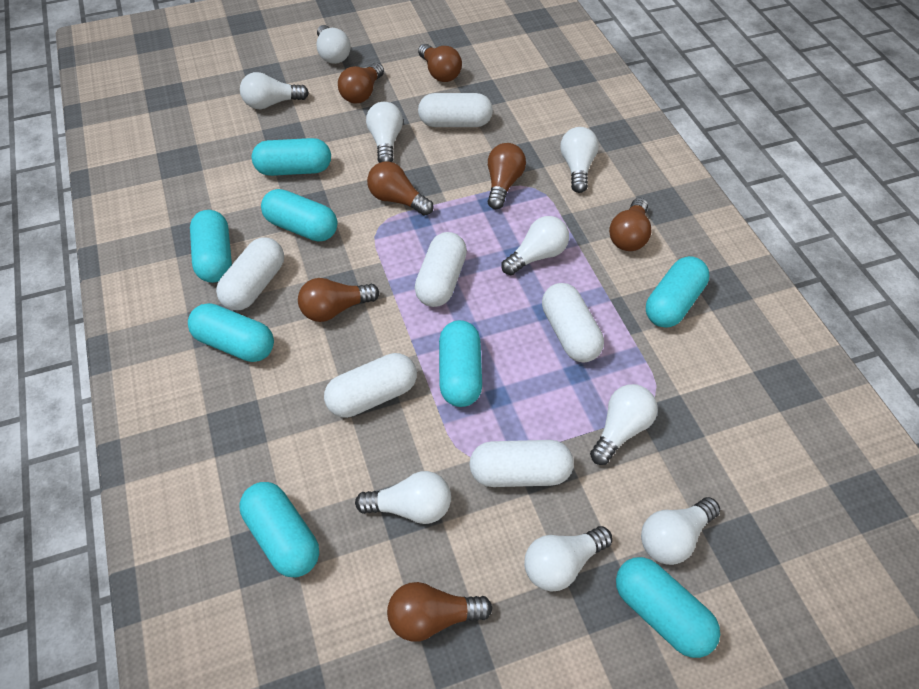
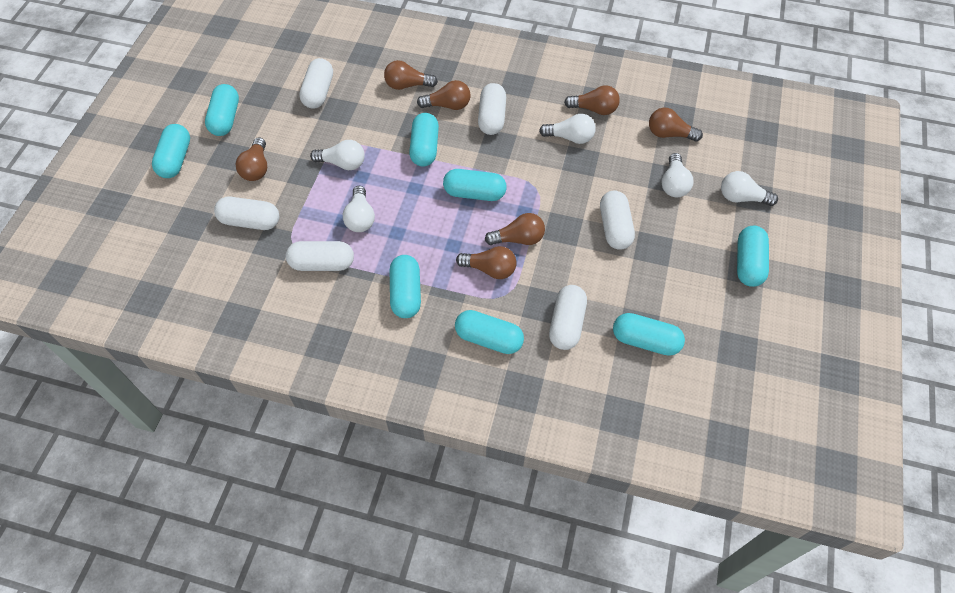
white light bulb: [240,72,309,109] [317,25,351,64] [355,471,451,524] [366,102,403,163] [502,216,569,275] [524,526,612,592] [560,127,599,193] [590,384,658,465] [641,497,720,565] = 9 -> [310,140,365,170] [343,186,375,232] [539,114,596,144] [662,153,694,197] [721,171,778,206] = 5

